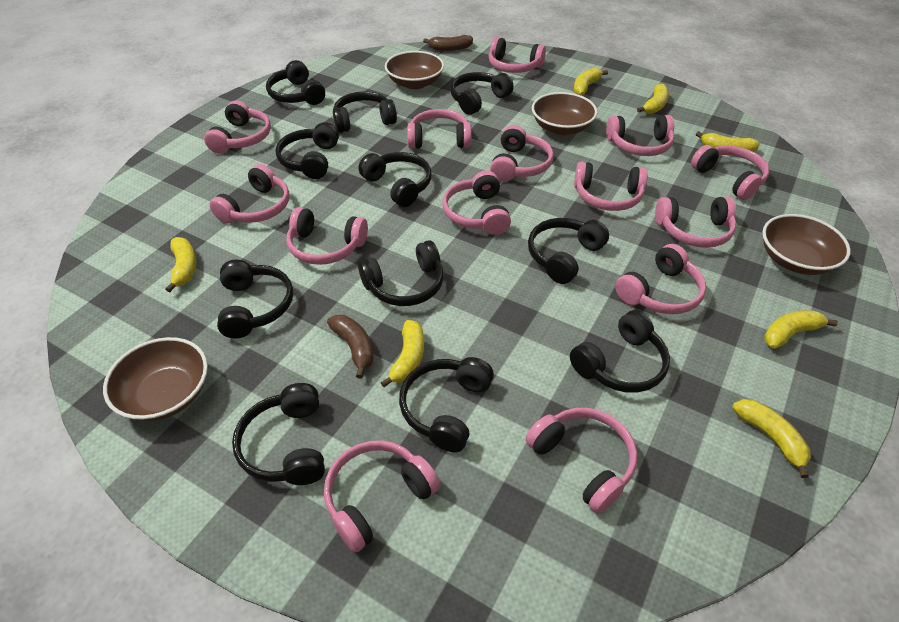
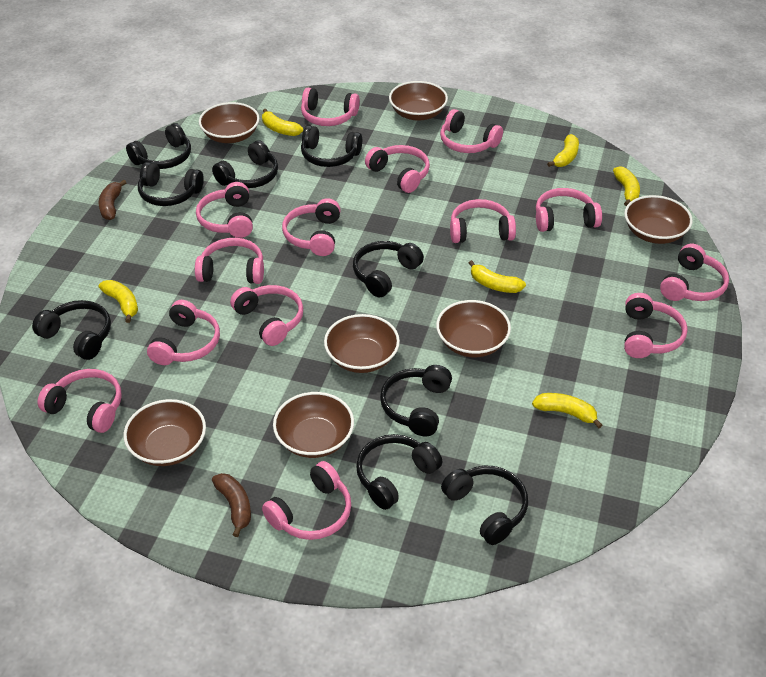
black headphones: [217,260,293,338] [232,383,325,485] [266,60,325,105] [275,122,339,179] [333,91,397,133] [358,240,444,306] [359,152,432,207] [399,357,494,452] [450,72,514,115] [528,218,609,284] [570,310,670,393] = 11 -> [32,300,111,360] [126,123,191,169] [138,162,204,206] [212,140,278,188] [301,125,362,167] [353,241,424,298] [356,434,442,510] [380,365,452,436] [441,466,528,545] = 9
brown bowl: [103,337,208,421] [385,51,444,89] [532,92,597,135] [762,214,851,275] = 4 -> [124,399,206,466] [199,102,260,143] [273,392,354,458] [324,314,400,373] [389,81,448,121] [436,300,511,357] [624,195,693,244] = 7
yellow banana: [165,237,196,292] [381,320,424,387] [574,68,608,96] [637,84,669,114] [696,131,760,152] [732,399,811,478] [764,310,838,349] = 7 -> [99,280,138,323] [262,109,303,136] [469,260,526,293] [532,393,602,428] [547,134,579,167] [613,166,640,206] = 6

